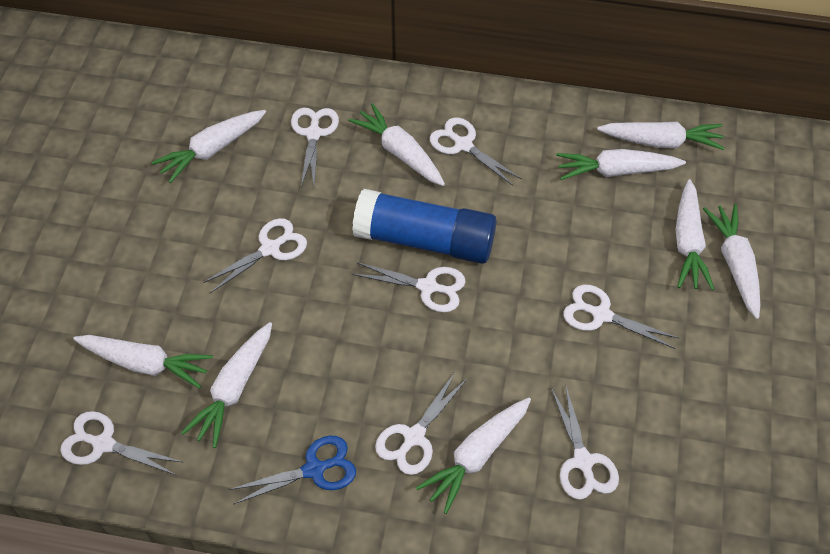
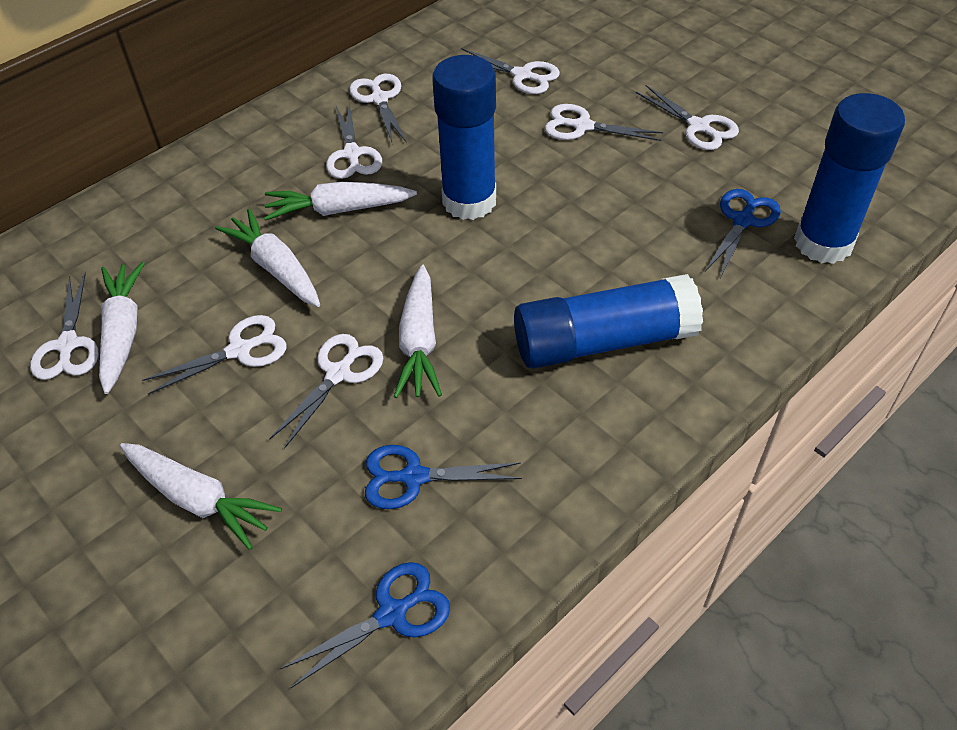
blue glue stick: [352,189,496,264] = 1 -> [432,55,496,220] [514,274,703,369] [794,93,905,264] = 3
blue scissors: [229,436,356,505] = 1 -> [280,562,450,688] [365,445,522,509] [705,189,781,278] = 3
white carrot: [73,335,213,389] [151,110,266,183] [181,322,272,448] [348,103,445,186] [416,398,531,514] [556,149,686,180] [597,122,725,150] [675,179,714,290] [703,204,760,319] = 9 -> [99,262,145,394] [120,443,282,550] [215,209,320,307] [264,182,417,221] [394,265,442,398] = 5

